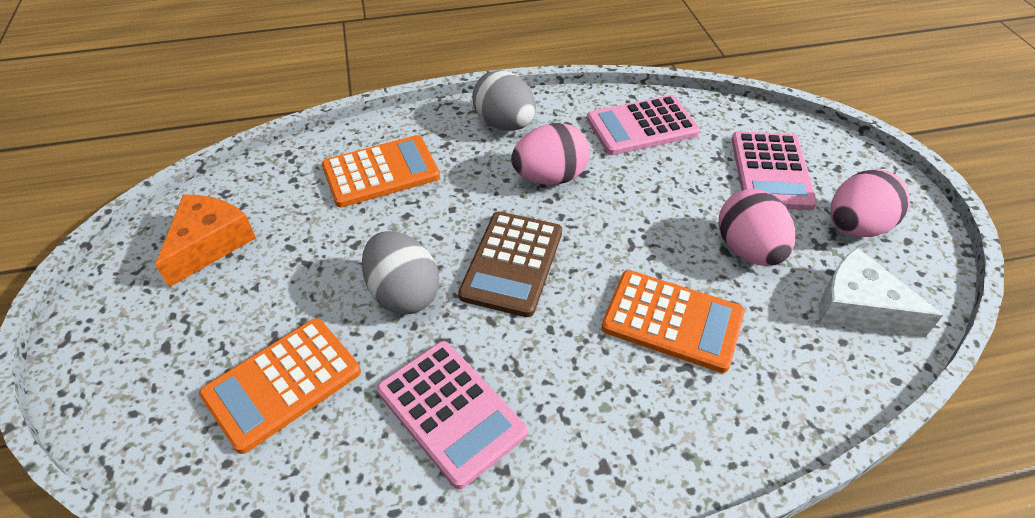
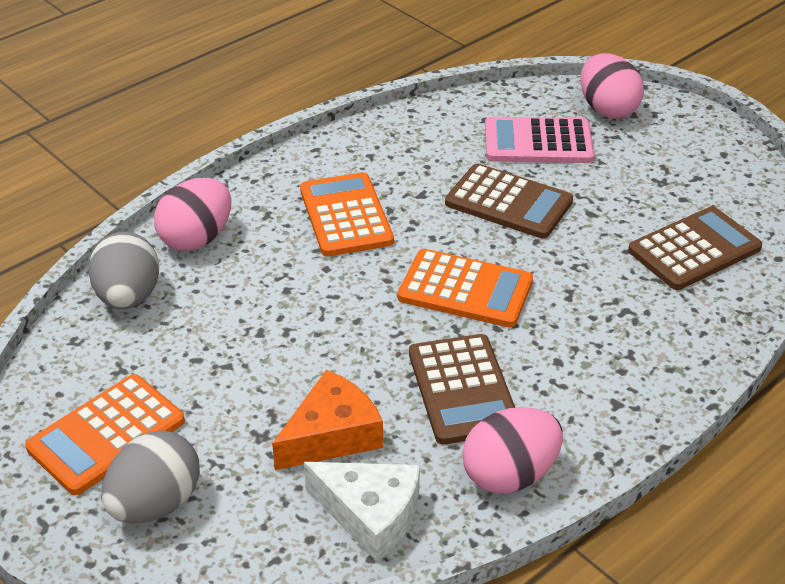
brown calculator: [458,212,562,317] = 1 -> [409,334,515,445] [445,164,573,239] [628,206,762,290] = 3
pink calculator: [377,341,528,489] [587,95,700,155] [732,131,817,210] = 3 -> [485,117,594,163] = 1

